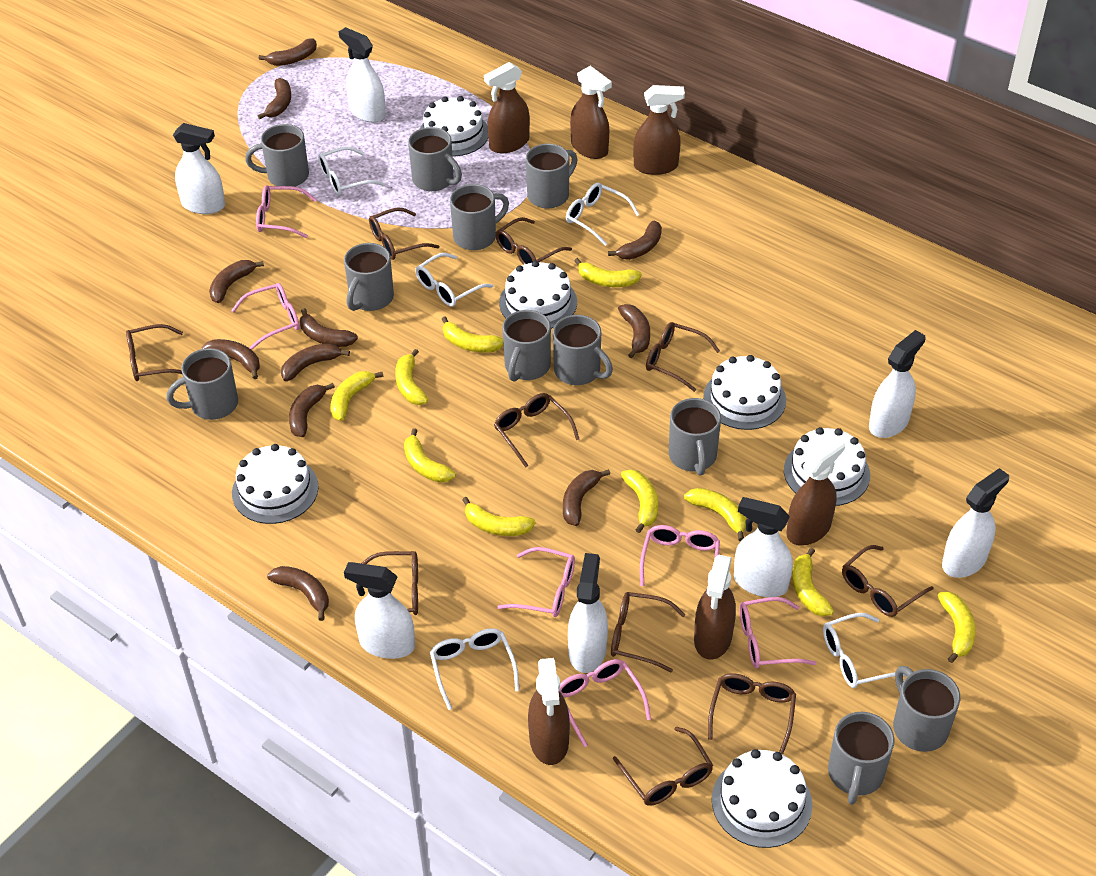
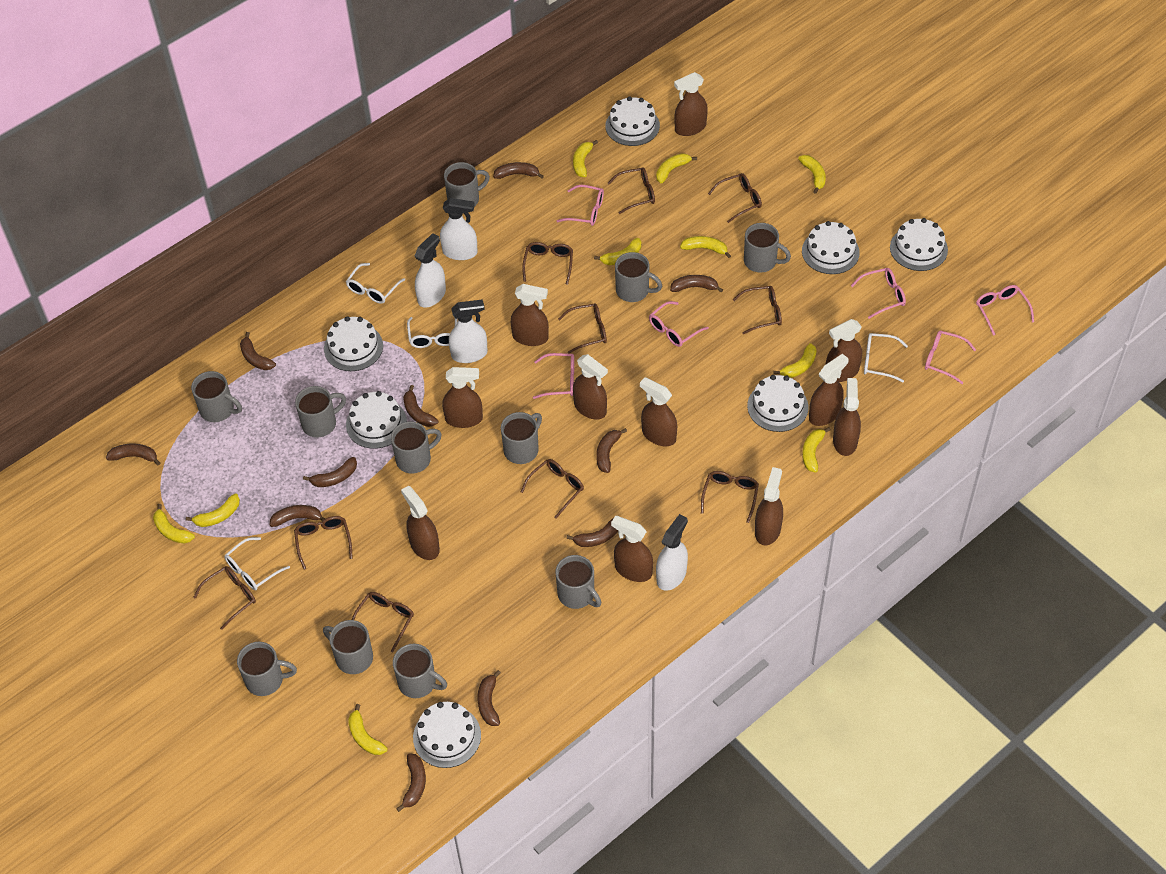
brown spray bottle: [484,62,530,153] [528,658,570,765] [570,66,612,159] [633,85,685,175] [694,555,736,660] [786,436,845,546] = 6 -> [401,486,440,560] [442,367,483,428] [511,284,549,346] [573,354,608,420] [611,516,653,582] [640,377,677,446] [674,72,708,136] [755,467,783,545] [809,354,849,426] [826,319,862,382] [833,378,861,456] = 11
white cake: [232,444,319,524] [420,96,488,156] [499,261,577,329] [703,355,786,430] [712,749,812,848] [784,427,870,506] = 6 -> [324,316,383,371] [346,391,407,449] [413,702,481,768] [605,96,660,146] [747,375,809,432] [802,221,860,274] [890,218,948,271] = 7
white glasses: [318,146,385,196] [415,253,493,307] [430,628,519,710] [566,183,640,246] [823,613,906,688] = 5 -> [224,537,290,590] [346,263,405,304] [407,317,458,348] [864,333,908,383] = 4
white spray bottle: [173,123,225,214] [339,27,386,123] [344,562,415,659] [568,553,608,673] [734,497,793,597] [869,330,925,438] [942,468,1009,578] = 7 -> [415,233,446,307] [440,198,478,260] [449,299,488,363] [656,514,688,591] = 4

